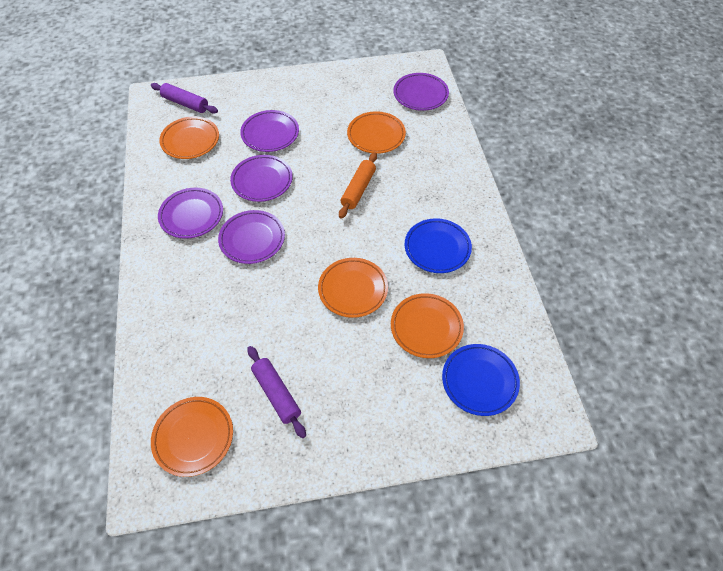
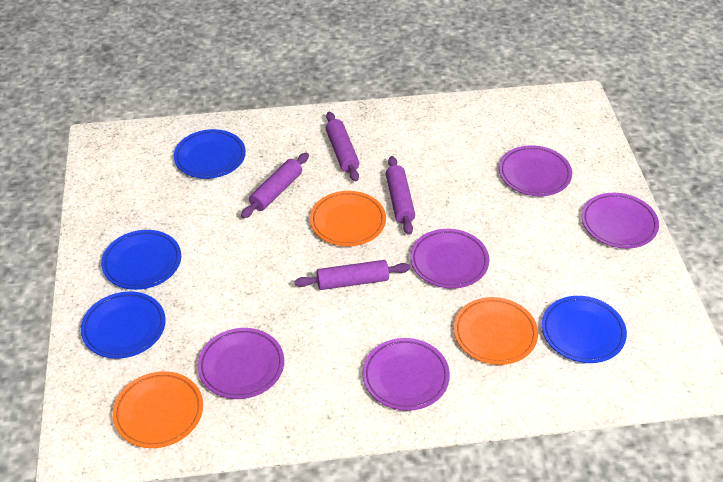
blue plate: [405,218,472,273] [442,344,520,416] = 2 -> [81,291,166,359] [101,230,181,290] [174,129,246,179] [542,296,627,363] = 4
orange plate: [151,397,233,477] [159,117,219,159] [318,258,388,318] [347,111,406,154] [391,293,464,358] = 5 -> [113,371,203,448] [310,191,386,246] [454,297,538,365] = 3
orange rolling pin: [339,152,377,219] = 1 -> none = 0
purple rolling pin: [151,83,218,113] [247,346,306,438] = 2 -> [241,152,309,218] [295,260,410,290] [326,112,359,182] [386,156,415,235] = 4

